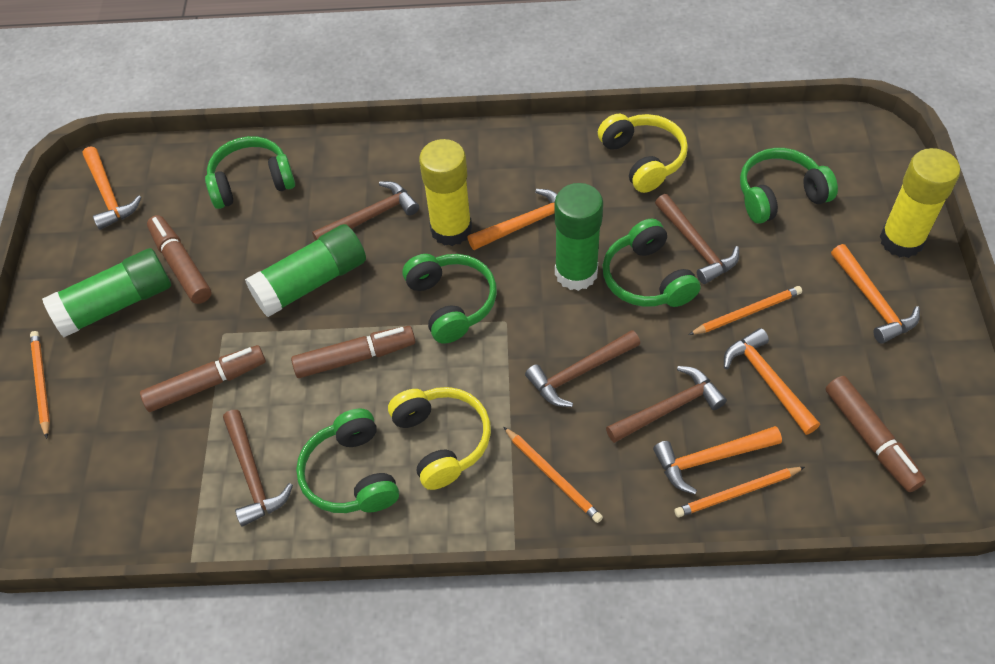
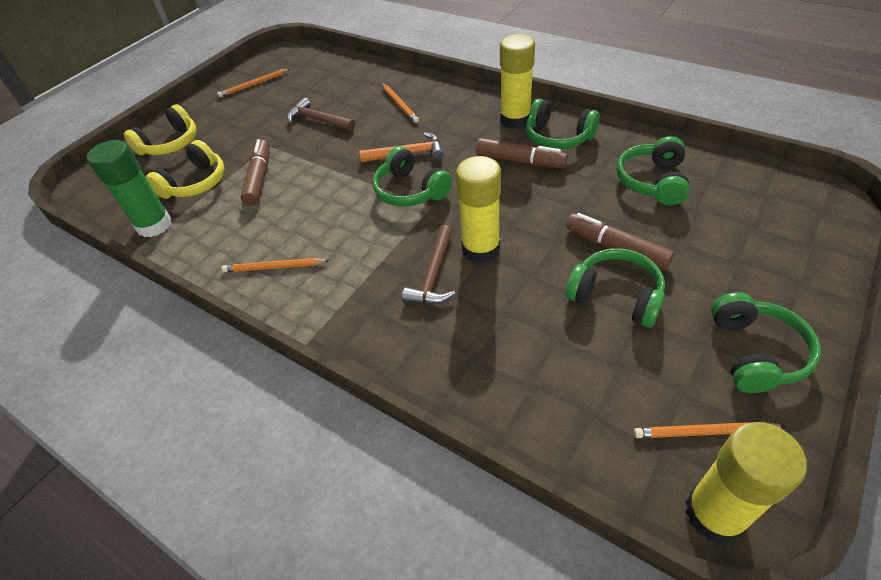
brown hammer: [223,410,293,526] [312,181,419,241] [525,330,640,407] [606,366,727,443] [655,194,739,284] = 5 -> [287,97,355,131] [402,225,455,305] = 2
brown marker: [140,345,266,412] [147,215,211,304] [291,326,416,378] [825,376,926,492] = 4 -> [241,139,270,206] [476,138,568,168] [566,213,674,271] = 3
green glue stick: [42,248,171,337] [245,224,366,317] [554,183,603,291] = 3 -> [87,140,171,237] = 1
orange hammer: [82,146,141,230] [468,189,557,250] [653,426,782,494] [724,328,820,435] [831,244,920,344] = 5 -> [359,132,444,162] = 1
yellow glue stick: [419,139,472,246] [880,148,960,258] = 2 -> [456,156,501,264] [500,34,535,129] [685,422,807,544] = 3

